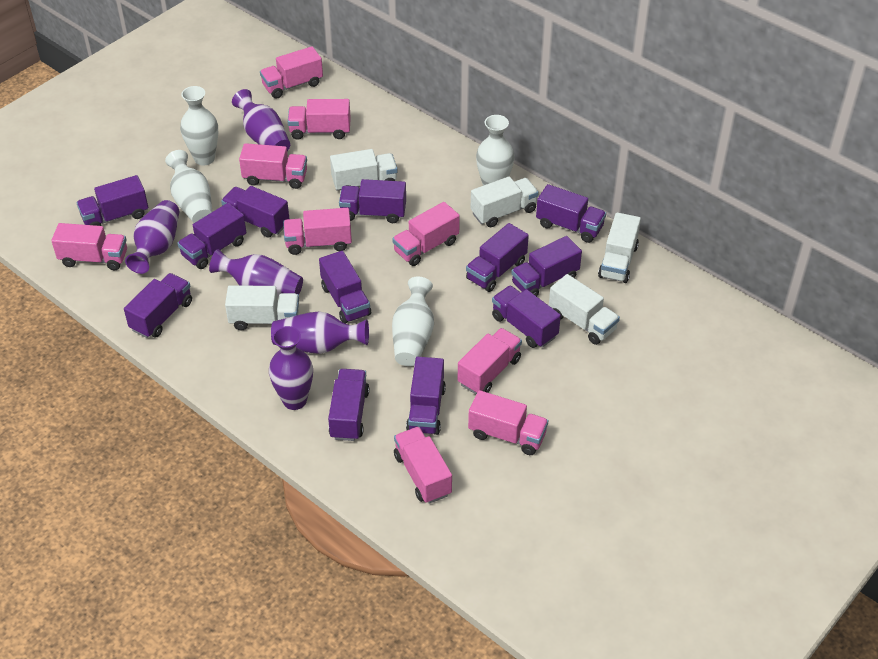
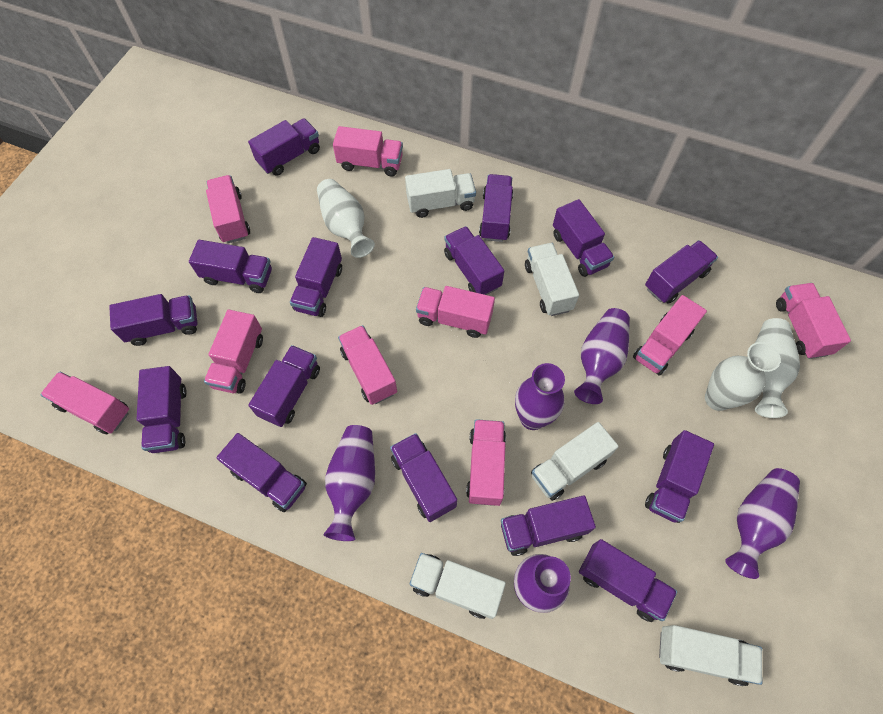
purple truck: [76,175,148,226] [124,273,192,338] [177,203,247,269] [221,186,289,238] [319,251,371,324] [328,369,369,441] [339,179,406,223] [406,357,446,435] [466,223,529,292] [492,285,561,348] [511,236,582,296] [536,184,606,243] = 12 -> [109,294,198,346] [137,366,186,453] [189,240,272,293] [216,433,307,512] [248,118,320,176] [248,345,320,427] [290,237,342,317] [390,433,457,522] [444,226,504,295] [479,174,513,242] [501,495,596,556] [553,199,614,277] [579,539,677,622] [645,240,718,304] [645,430,714,523] = 15
white vase: [165,150,212,223] [180,86,218,166] [392,277,434,366] [476,115,514,186] = 4 -> [317,179,375,258] [705,342,781,411] [755,318,800,418] = 3

